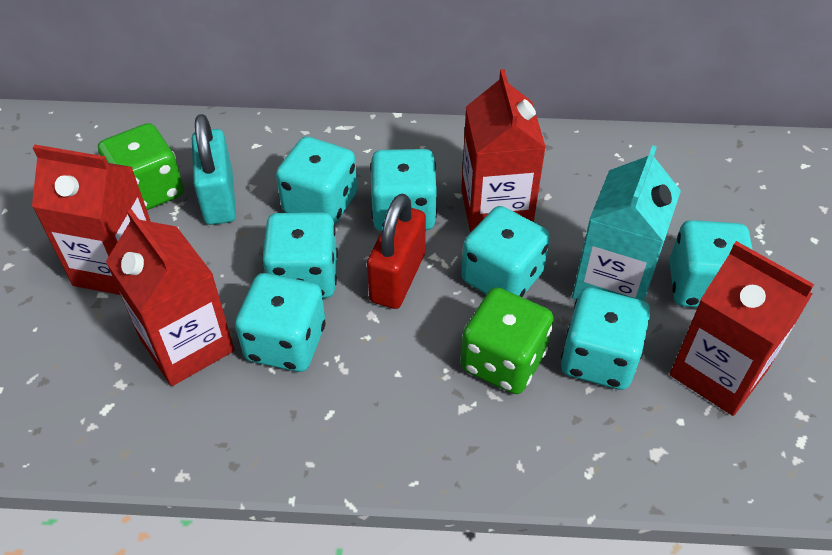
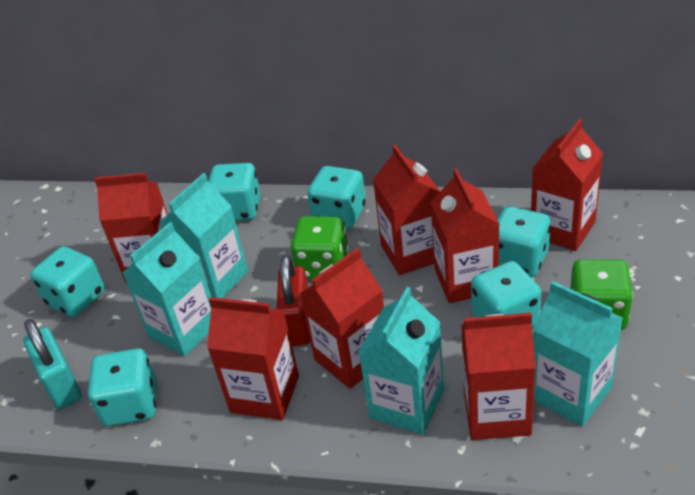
red carton: [32,145,151,295] [106,209,234,386] [461,69,546,233] [670,241,814,416] = 4 -> [94,173,168,283] [207,297,299,420] [300,248,384,389] [373,145,440,275] [430,169,499,303] [461,313,536,440] [531,119,603,251] = 7
turquoise carton: [572,145,681,301] = 1 -> [122,222,211,356] [159,173,248,298] [359,287,444,435] [533,281,623,427] = 4
turquoise dice: [235,273,326,372] [262,212,338,298] [276,137,358,225] [370,149,438,231] [461,206,550,297] [561,288,650,390] [669,220,753,308] = 7 -> [31,246,105,317] [88,348,157,426] [208,163,261,221] [307,166,366,229] [471,261,542,327] [497,206,551,277] = 6

